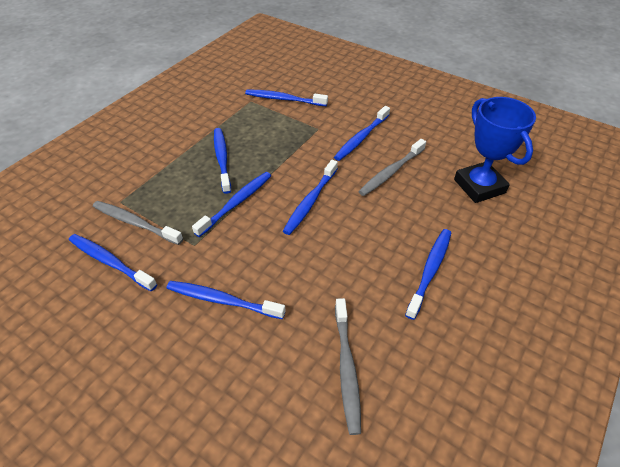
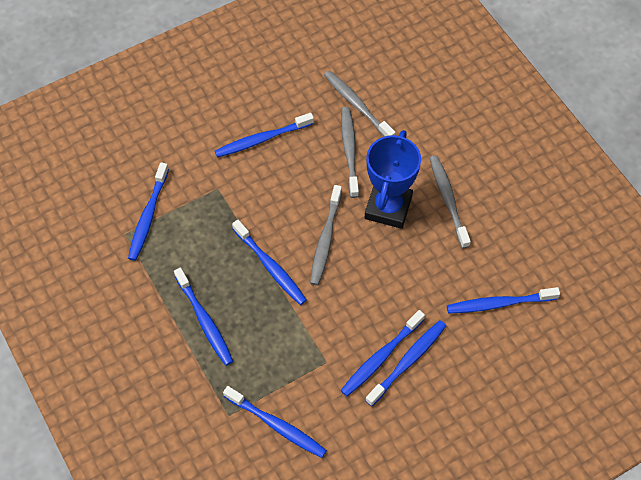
grey toothbrush: [93,201,183,245] [335,298,361,435] [358,139,426,196] = 3 -> [310,185,342,285] [324,70,396,137] [341,107,359,198] [430,155,471,248] = 4

